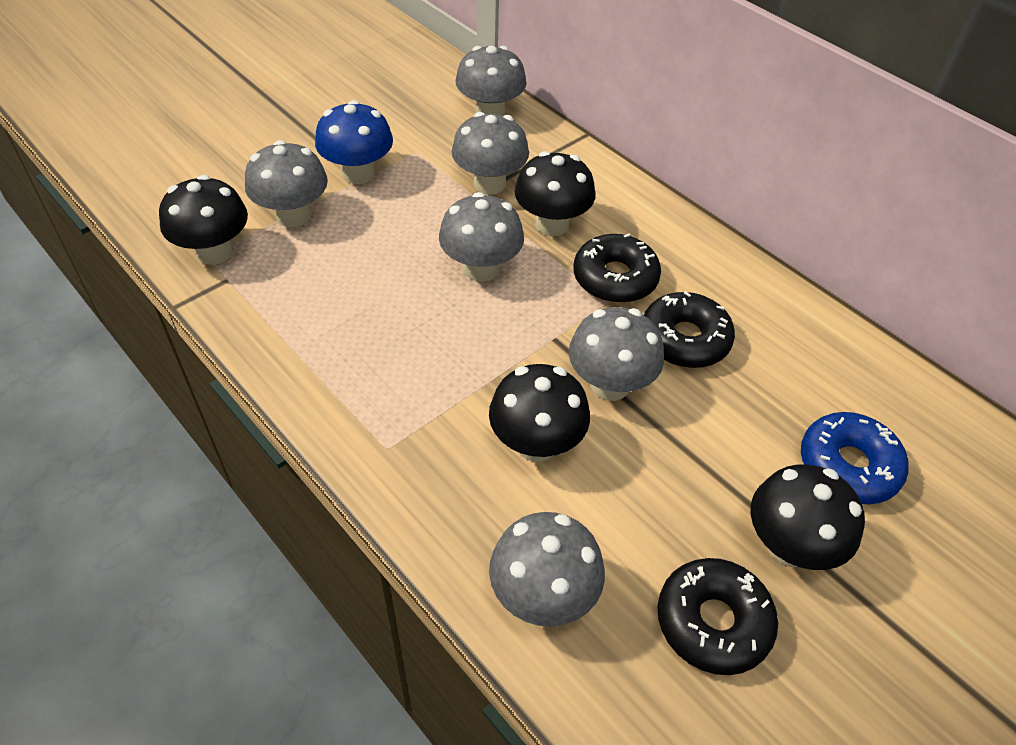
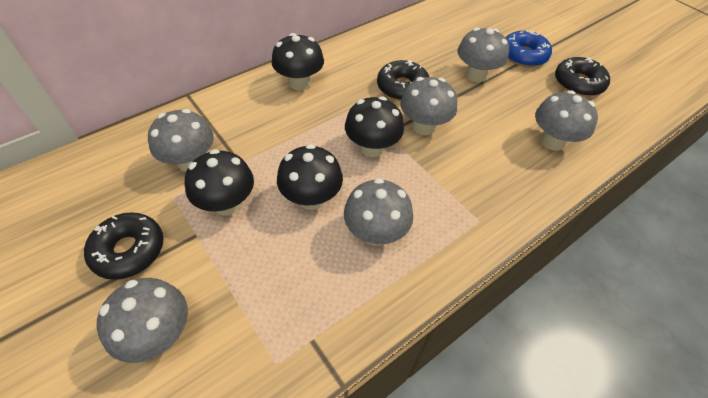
blue mushroom: [315,100,393,184] = 1 -> none = 0

